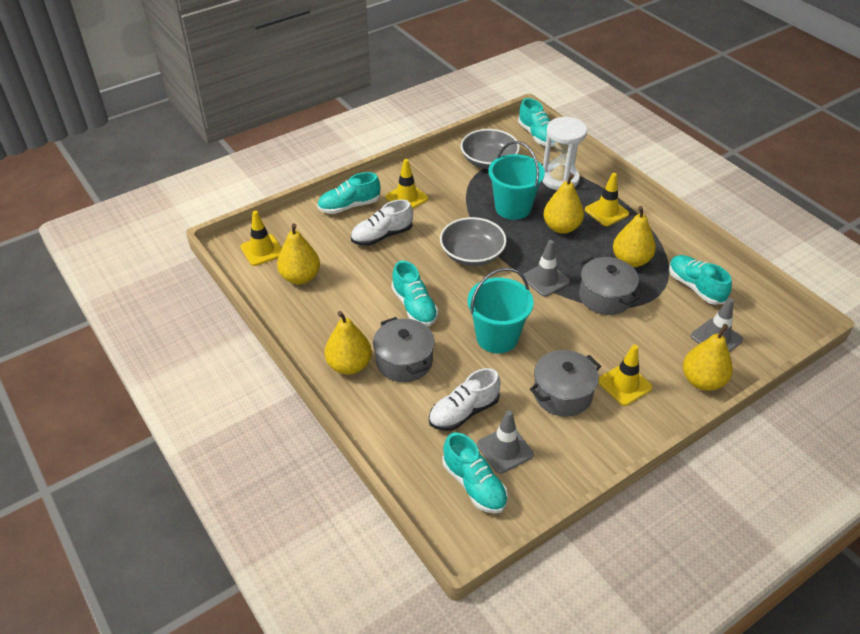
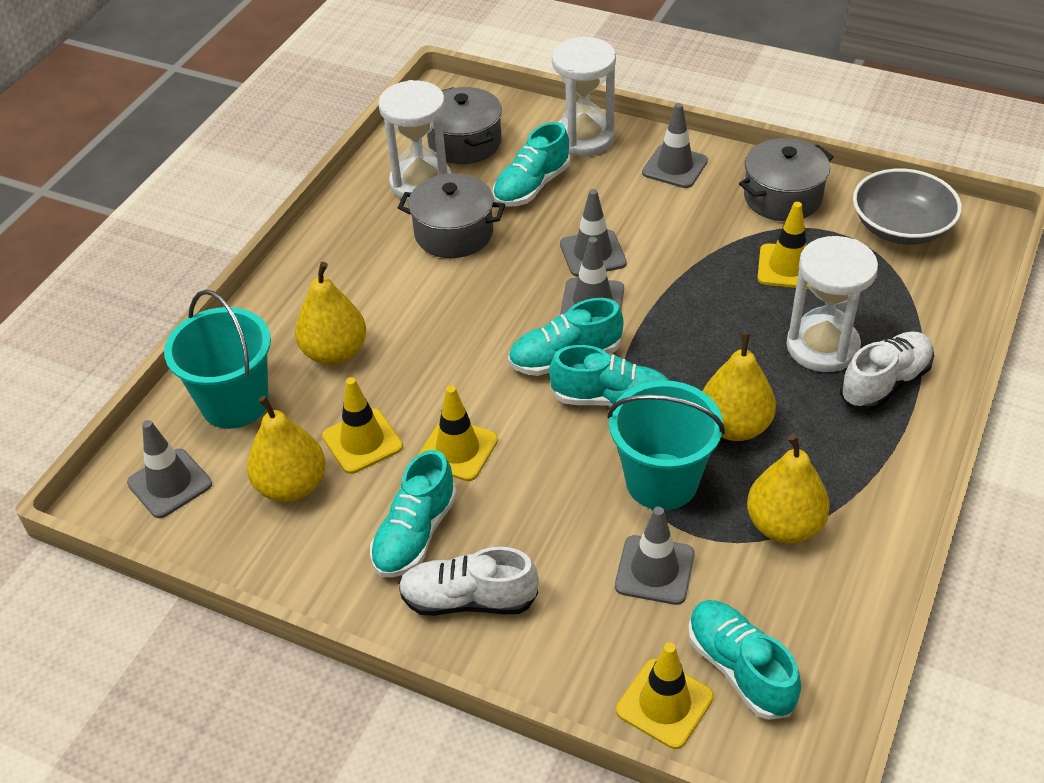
grey bowl: [440,217,507,266] [461,129,520,169] = 2 -> [853,168,962,245] = 1
grey traffic cone: [477,410,534,474] [523,240,570,297] [691,298,743,352] = 3 -> [127,420,212,518] [560,189,627,277] [560,237,624,314] [615,507,694,605] [642,103,708,188] = 5
white hourglass: [542,117,587,190] = 1 -> [378,80,452,201] [552,37,616,156] [786,236,878,372] = 3
yellow pear: [277,223,320,284] [324,311,372,375] [543,174,584,234] [613,206,656,267] [683,324,733,391] = 5 -> [247,396,326,502] [295,262,366,365] [703,332,776,441] [747,434,830,544] = 4

